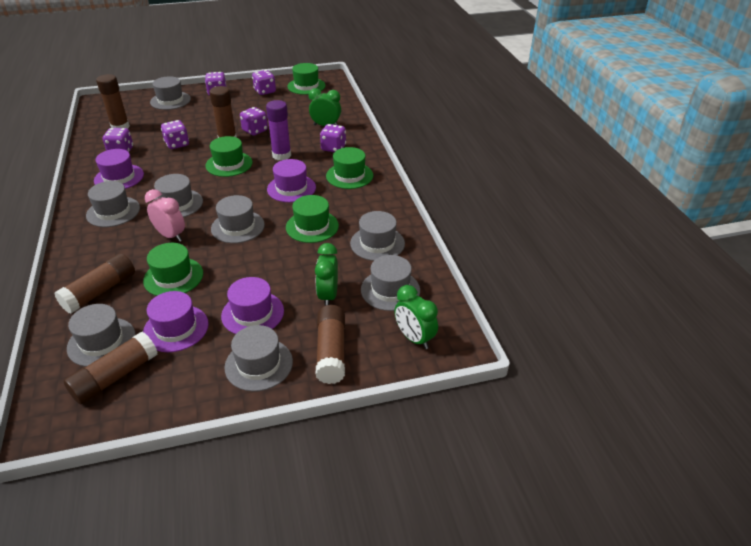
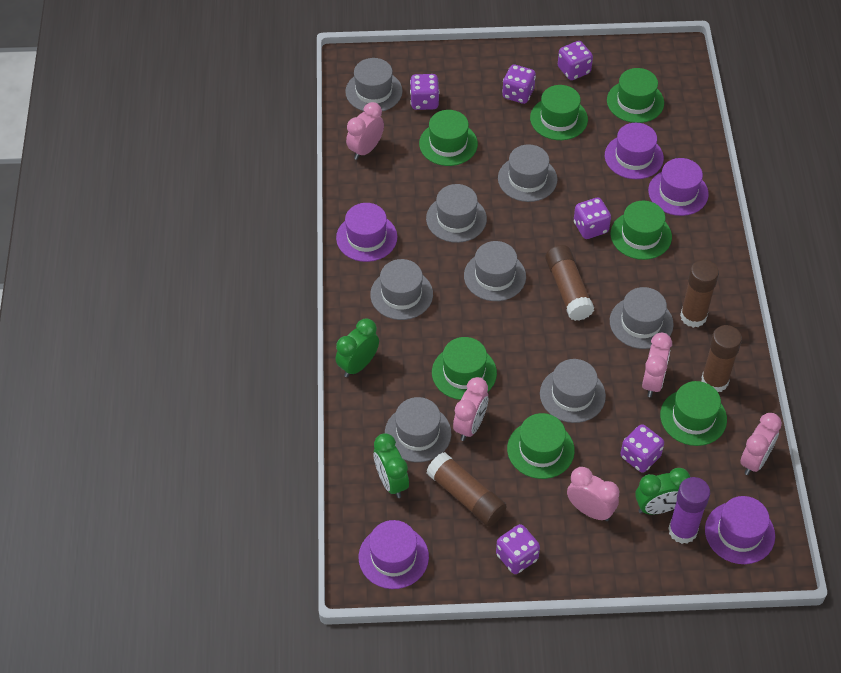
brown glue stick: [54,253,135,314] [64,332,158,405] [96,74,130,129] [209,86,237,138] [316,305,345,384] = 5 -> [427,452,507,526] [545,245,594,321] [680,260,719,328] [701,325,742,392] = 4
green hat: [143,243,203,296] [206,136,253,177] [286,195,339,243] [287,63,326,95] [326,147,373,189] = 5 -> [419,110,478,166] [432,337,497,400] [507,413,575,479] [530,85,588,140] [607,68,664,123] [611,201,672,260] [660,381,727,446] = 7
pink clock: [145,189,185,242] = 1 -> [346,102,384,160] [453,377,488,441] [567,467,619,521] [642,333,672,397] [740,413,782,475] = 5
purple hat: [94,149,144,189] [143,291,209,352] [221,277,284,334] [267,159,316,202] = 4 -> [336,203,397,262] [359,520,429,589] [605,123,664,179] [648,158,709,216] [705,496,775,564] = 5

